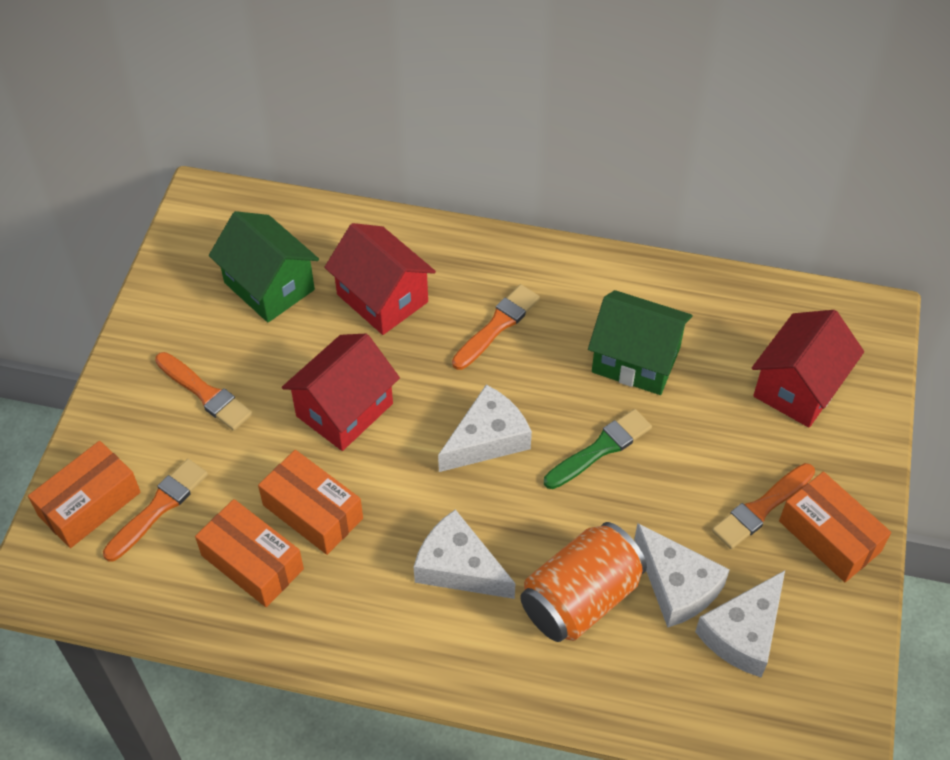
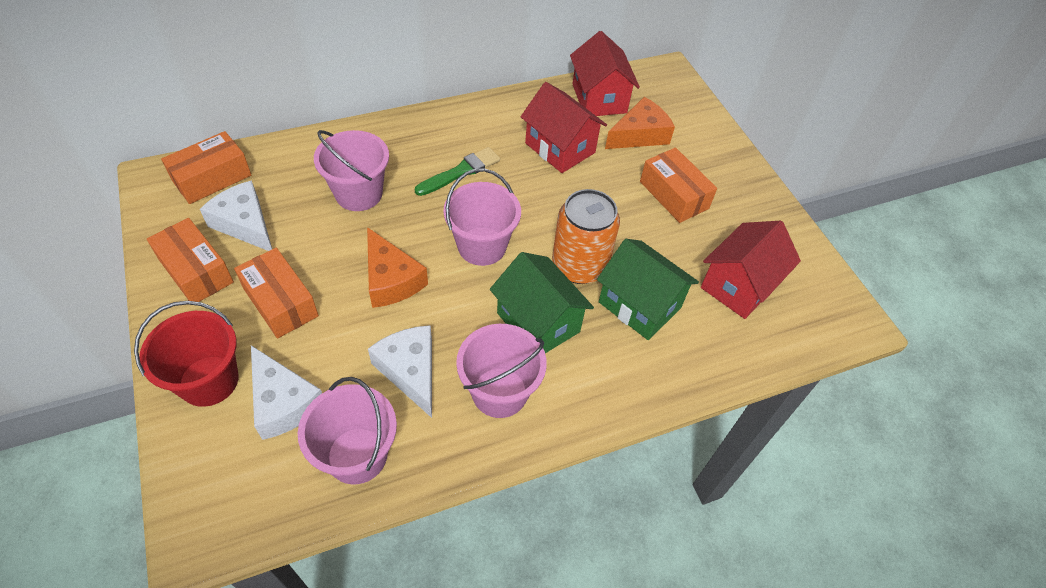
orange brush: [103,459,208,562] [155,352,253,431] [452,284,540,370] [712,463,815,549] = 4 -> none = 0
orange cheese: none = 0 -> [367,227,428,308] [605,97,675,149] = 2
pink bucket: none = 0 -> [298,377,397,484] [314,130,389,211] [444,169,521,266] [456,324,547,418] = 4
red bucket: none = 0 -> [134,301,239,407] = 1
white cheese: [414,509,515,599] [438,385,532,472] [634,523,730,628] [695,570,785,677] = 4 -> [200,180,272,251] [251,345,322,440] [368,325,432,418] = 3

